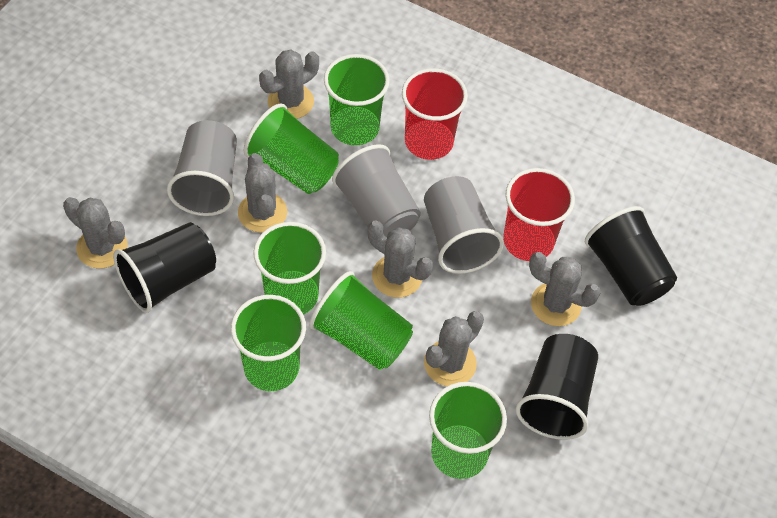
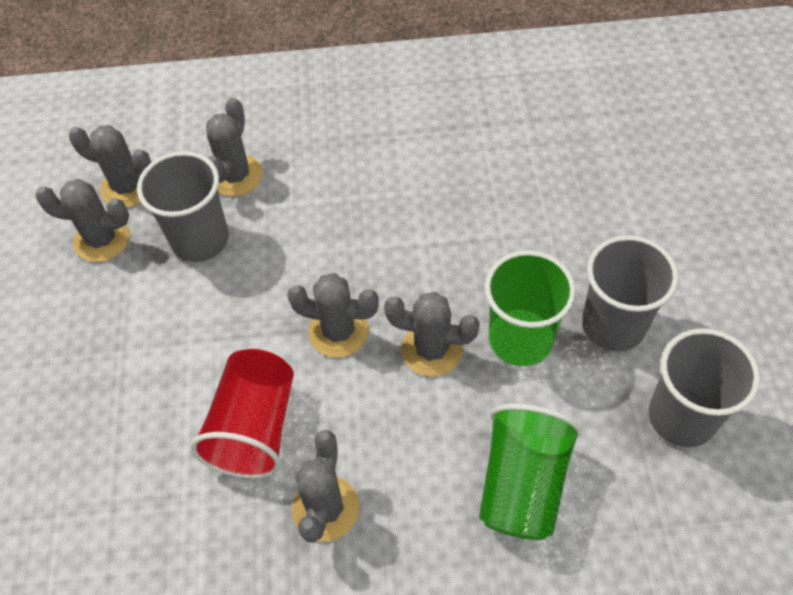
black cup: [113,222,216,313] [516,334,598,440] [585,206,677,306] = 3 -> none = 0
green cup: [231,295,306,391] [244,103,339,194] [253,222,326,315] [309,271,413,370] [324,54,390,146] [429,382,507,479] = 6 -> [479,404,582,540] [485,250,576,366] = 2
red cup: [402,68,468,160] [503,168,575,261] = 2 -> [190,349,294,479] = 1

